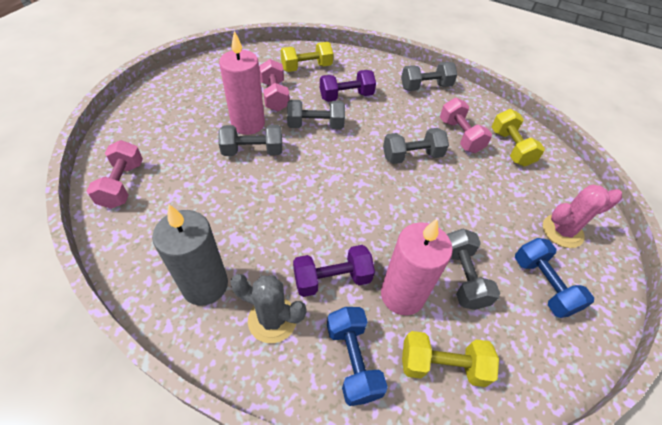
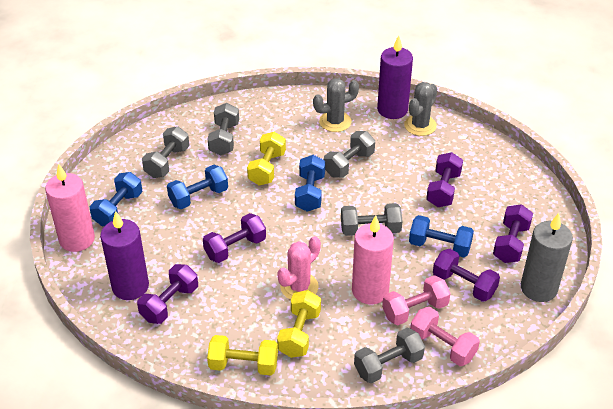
blue dumbbell: [327,307,388,406] [515,238,594,318] = 2 -> [90,172,143,226] [167,165,228,209] [295,155,325,212] [409,215,474,257] = 4
grey cactus: [230,274,306,343] = 1 -> [313,78,359,132] [404,82,437,136] = 2
pink dumbbell: [87,140,143,209] [259,59,290,111] [440,98,492,153] = 3 -> [382,275,451,325] [410,307,480,366] = 2
purple candle: none = 0 -> [100,211,149,300] [377,35,413,119] = 2
purple dumbbell: [293,245,375,297] [320,70,376,102] = 2 -> [137,264,198,324] [203,213,266,263] [426,152,463,207] [433,249,500,302] [493,204,533,263] = 5

